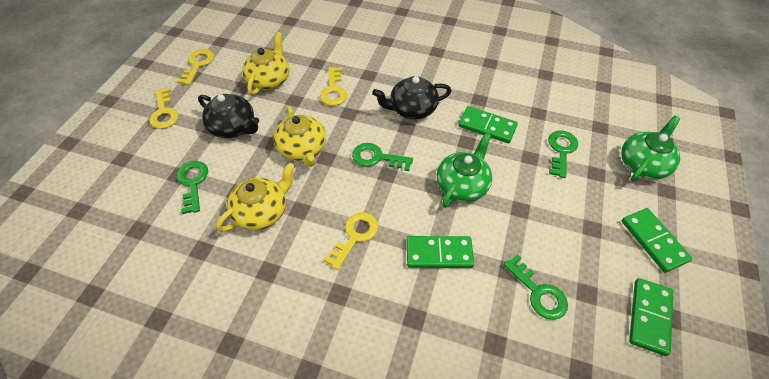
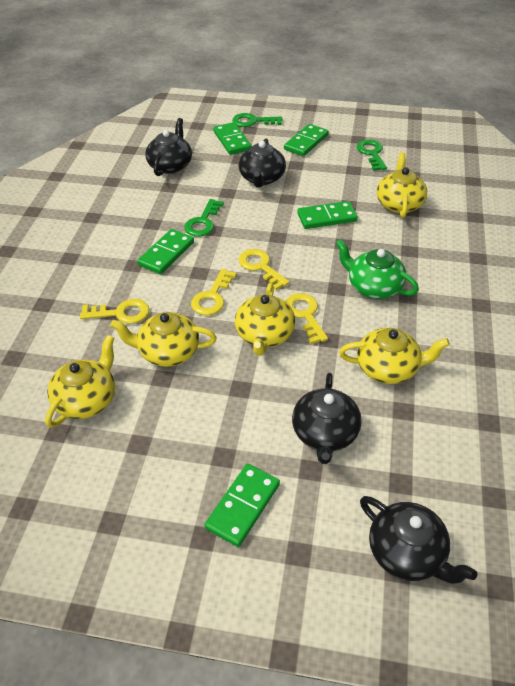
black teapot: [198,94,259,138] [372,76,451,120] = 2 -> [145,118,192,176] [239,138,286,188] [292,373,362,464] [360,496,477,584] = 4
green domino: [407,236,474,268] [458,106,518,143] [622,208,692,273] [629,278,673,356] = 4 -> [137,229,194,274] [205,464,280,547] [213,122,252,155] [284,124,329,156] [297,201,358,229] = 5
green key: [177,161,208,214] [352,143,413,171] [503,254,568,320] [548,130,578,178] = 4 -> [184,199,224,237] [232,113,283,127] [357,139,387,171] = 3
green teapot: [437,133,492,208] [621,116,680,182] = 2 -> [336,239,419,299] = 1
yellow teapot: [216,162,295,232] [242,32,289,95] [274,106,326,167] = 3 -> [45,335,115,428] [110,312,217,367] [235,283,295,356] [339,328,450,384] [377,152,427,218] = 5

